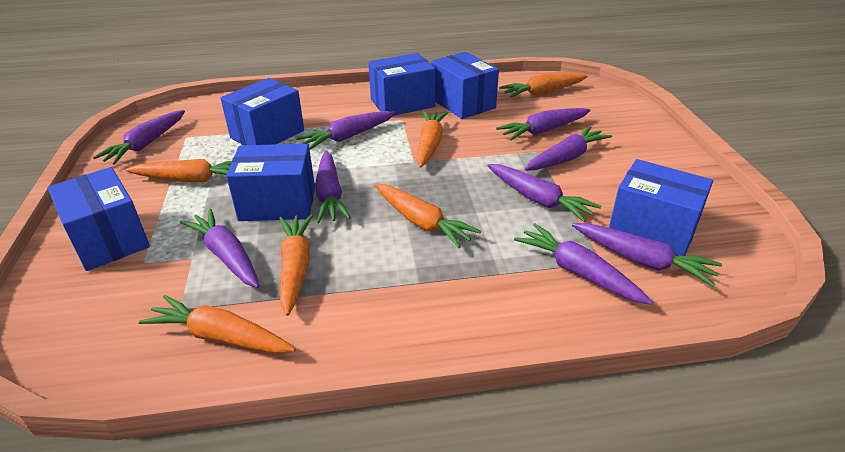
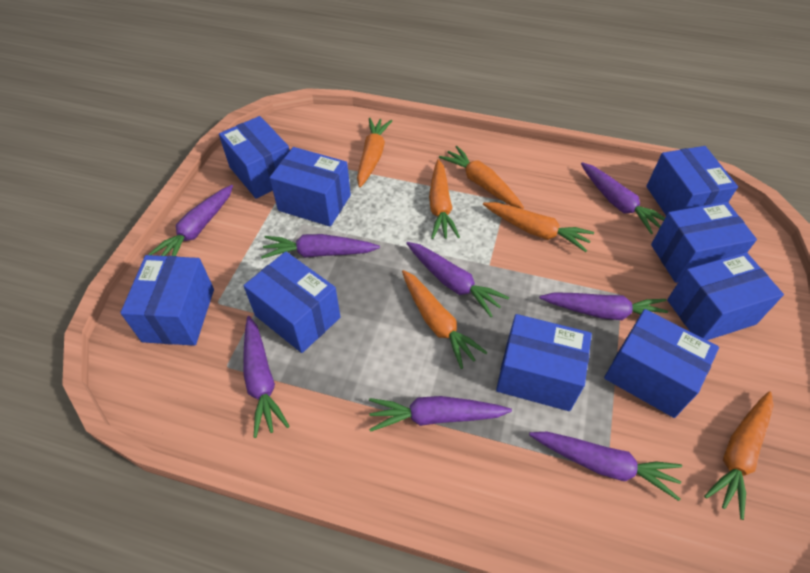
blue box: [48,167,150,271] [220,78,304,145] [226,144,315,221] [368,53,435,116] [431,52,499,119] [609,159,713,256] = 6 -> [120,255,214,346] [219,116,290,199] [244,251,341,353] [270,147,351,227] [496,314,592,411] [604,309,719,418] [646,146,738,216] [651,201,757,283] [667,252,784,340] = 9
purple carrot: [93,110,185,165] [180,209,260,288] [296,111,396,150] [315,151,351,223] [487,164,601,222] [496,108,590,141] [514,223,653,305] [525,126,612,171] [572,223,722,287] = 9 -> [148,185,233,256] [243,316,290,438] [261,234,380,259] [369,396,512,432] [406,242,509,317] [529,432,682,501] [540,292,668,320] [581,162,665,234] = 8

